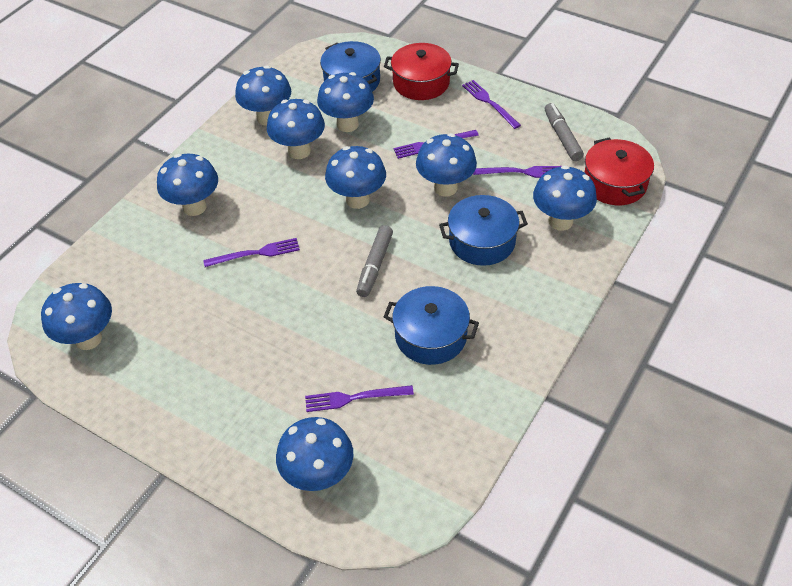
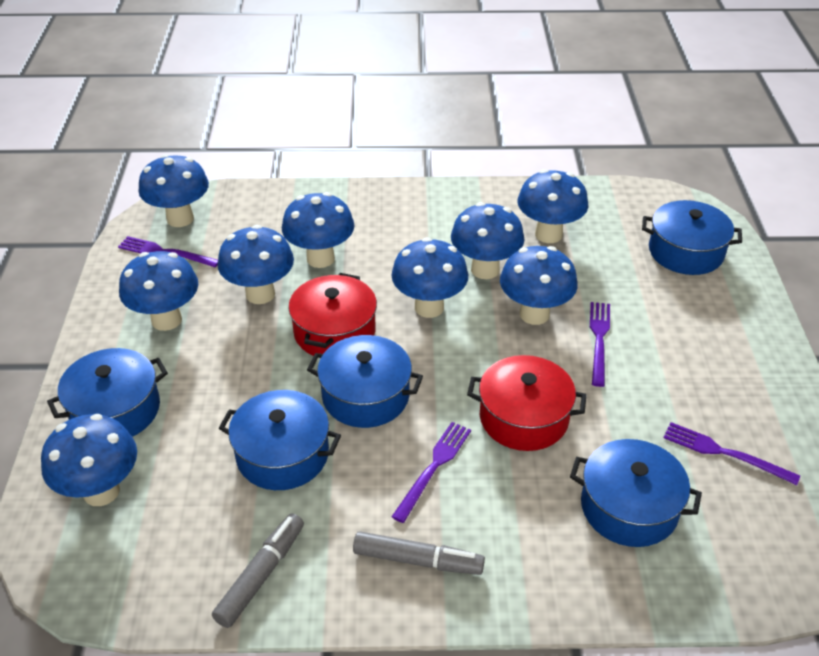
blue pot: [320,41,381,92] [384,286,479,365] [439,195,528,266] = 3 -> [47,348,168,437] [219,390,341,490] [307,335,423,428] [570,439,702,547] [642,200,742,275] = 5
purple fork: [203,238,300,267] [305,385,414,412] [393,130,479,159] [462,80,521,129] [473,166,562,178] = 5 -> [118,236,218,267] [391,422,471,523] [590,302,610,387] [663,422,800,485] = 4

